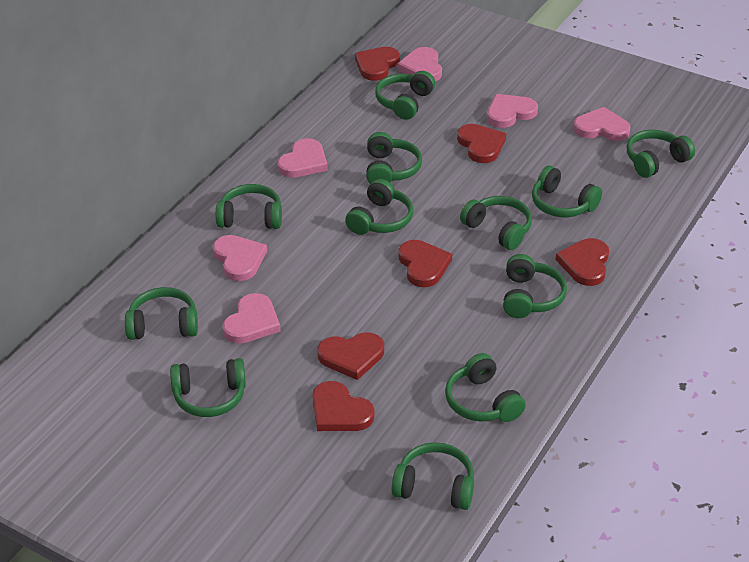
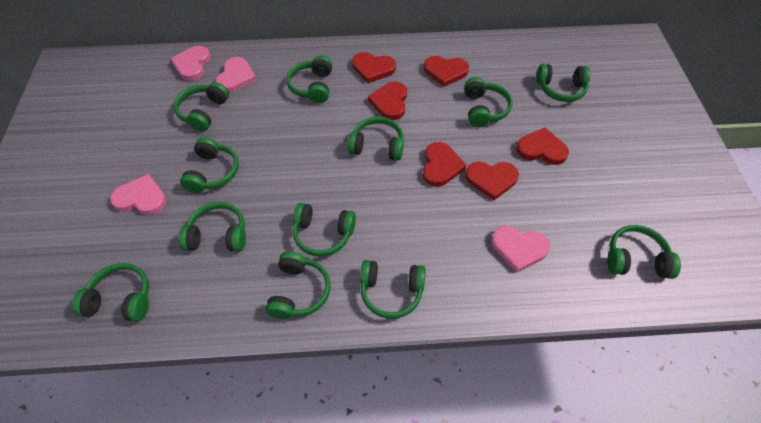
pink heart: [213,235,267,281] [223,293,281,344] [278,138,328,178] [397,47,442,82] [487,94,538,128] [573,107,631,141] = 6 -> [110,174,166,215] [170,46,211,81] [215,57,257,93] [491,226,550,273] = 4

